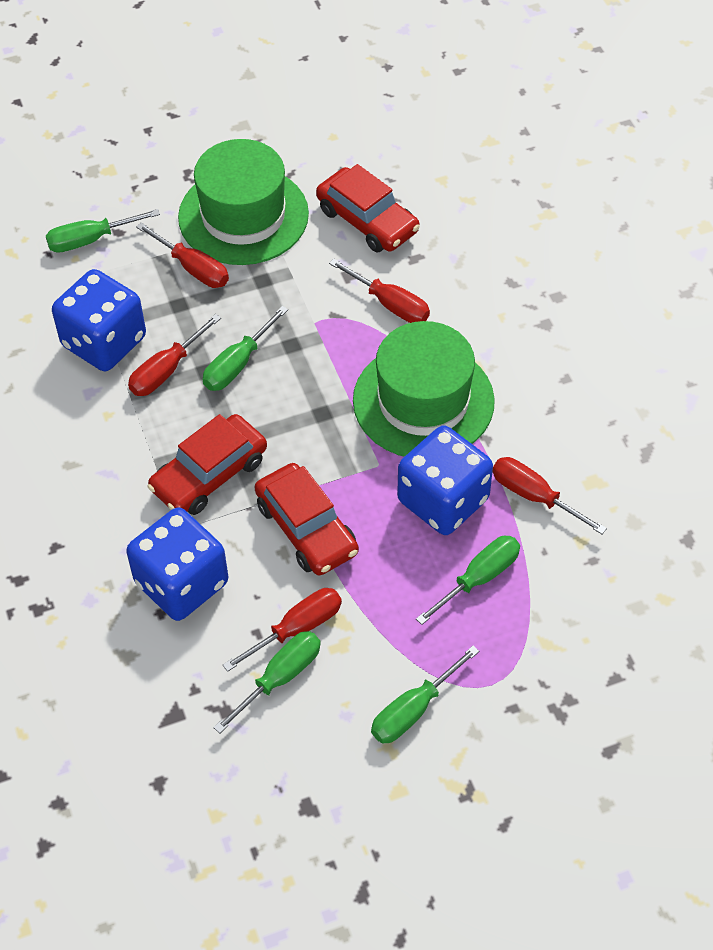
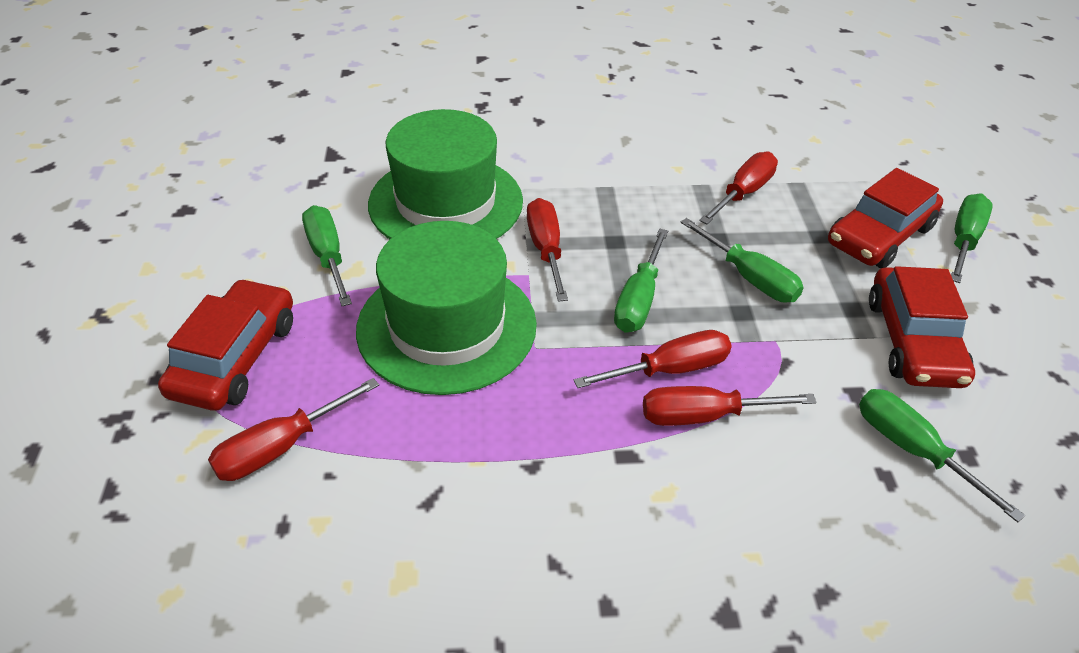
blue dice: [52,269,146,371] [126,508,228,621] [397,425,493,535] = 3 -> none = 0

